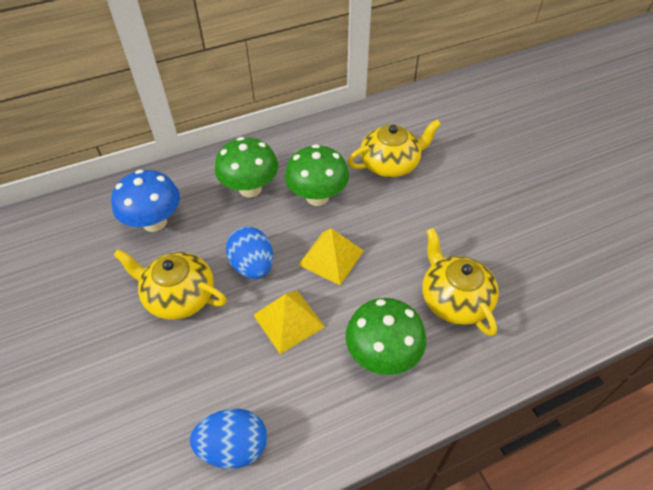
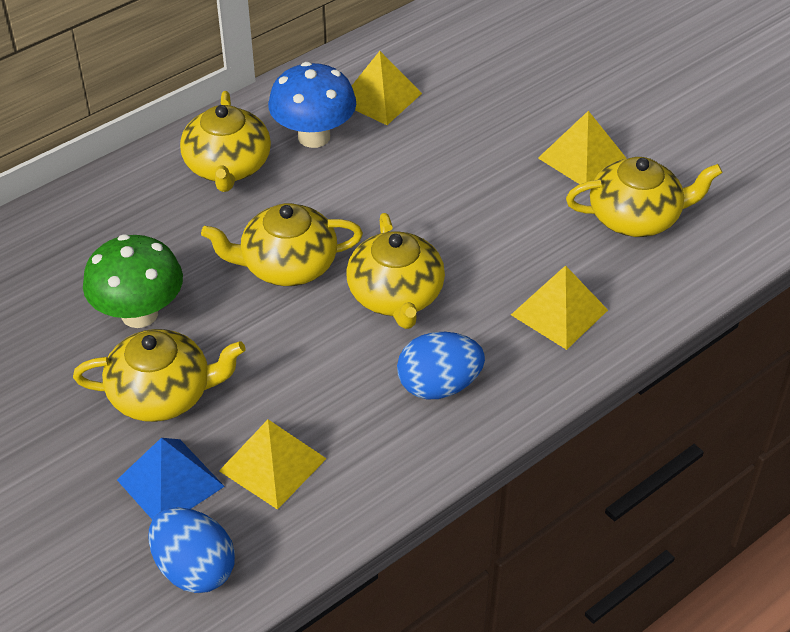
blue pyramid: none = 0 -> [117,438,225,520] = 1
green mushroom: [215,137,278,197] [285,144,349,206] [345,298,426,375] = 3 -> [83,234,183,328] = 1
yellow pyramid: [253,290,325,354] [298,228,364,285] = 2 -> [219,419,327,510] [352,51,422,125] [511,265,608,350] [538,111,626,184] = 4
yellow teapot: [114,249,227,320] [348,119,441,178] [423,228,499,336] = 3 -> [73,329,246,422] [180,91,271,192] [201,203,363,286] [346,213,445,329] [566,157,722,237] = 5

